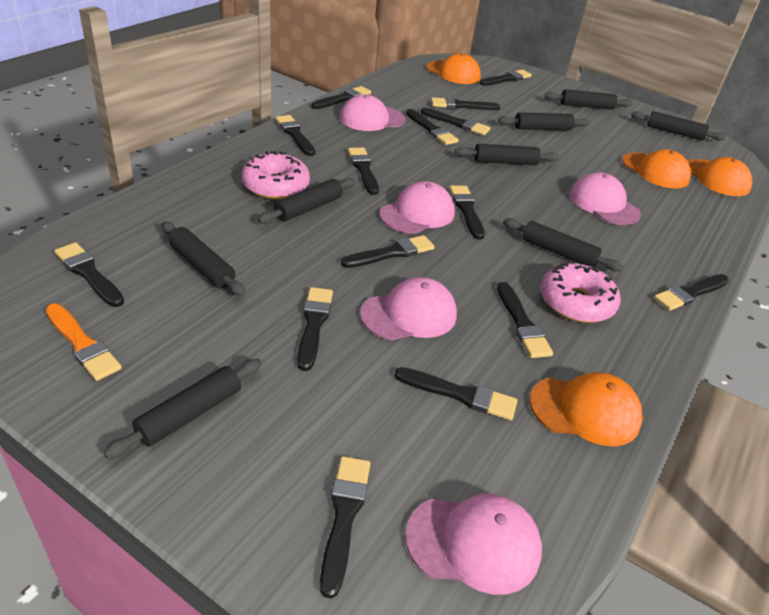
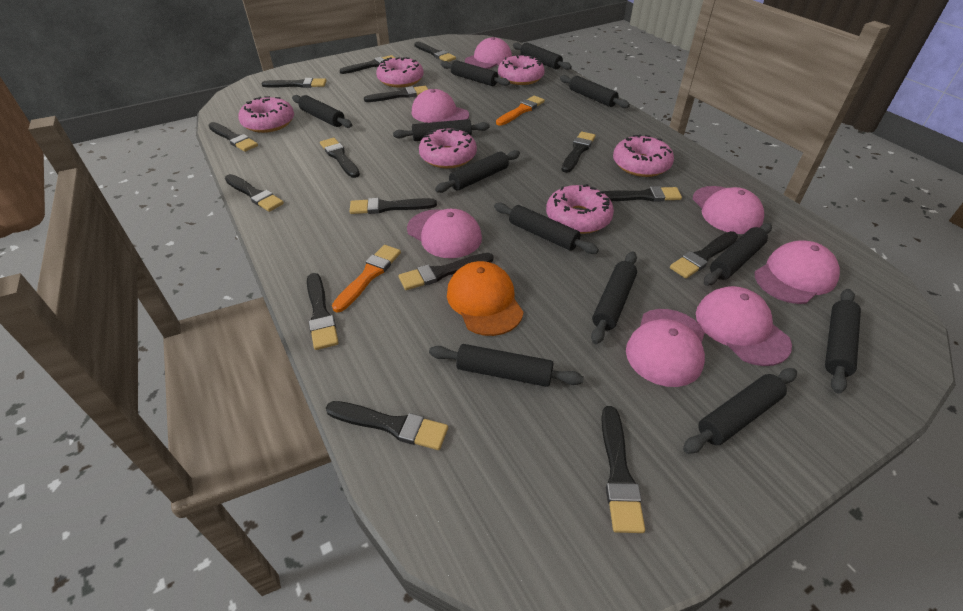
black rolling pin: [103,359,262,459] [162,222,245,296] [258,178,355,224] [455,144,559,165] [499,112,590,130] [503,218,623,272] [545,89,632,110] [631,111,726,141] = 8 -> [292,95,352,128] [393,119,490,141] [429,344,584,387] [435,150,520,193] [441,60,510,86] [494,203,599,254] [513,42,572,70] [560,75,630,108] [591,252,637,344] [683,368,797,454] [704,223,772,286] [825,289,861,394] = 12
orange brush: [46,304,122,381] = 1 -> [332,245,401,313] [496,96,545,125] = 2
orange cap: [426,53,481,84] [530,372,643,446] [622,149,691,189] [688,157,752,196] = 4 -> [447,261,524,336] = 1
pink cap: [339,95,406,131] [360,277,457,340] [380,181,455,234] [405,494,542,595] [569,172,641,225] = 5 -> [407,209,482,258] [412,89,469,123] [465,37,512,69] [626,309,705,387] [692,186,764,234] [696,286,792,366] [755,240,840,304] = 7
pink donut: [241,151,310,199] [540,262,621,323] = 2 -> [238,96,294,133] [376,57,424,88] [419,129,477,168] [498,54,545,85] [546,184,614,234] [613,134,674,177] = 6

